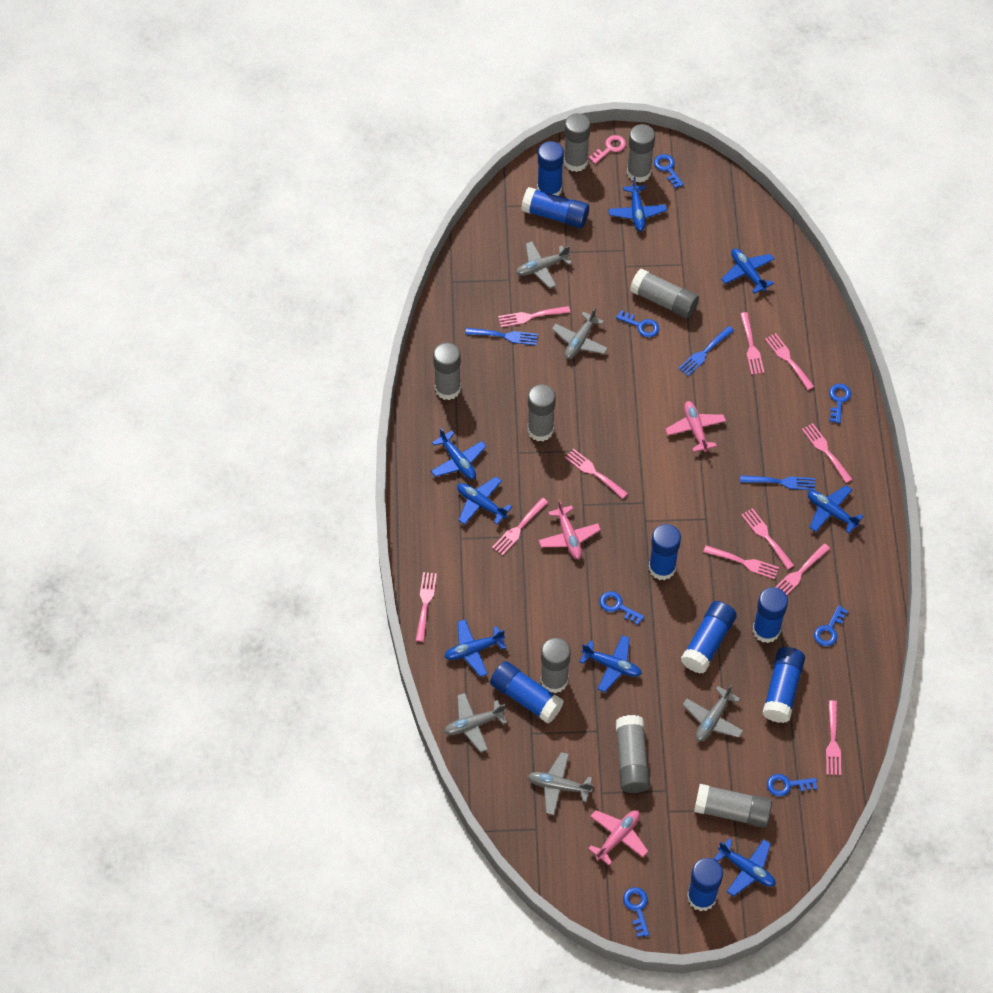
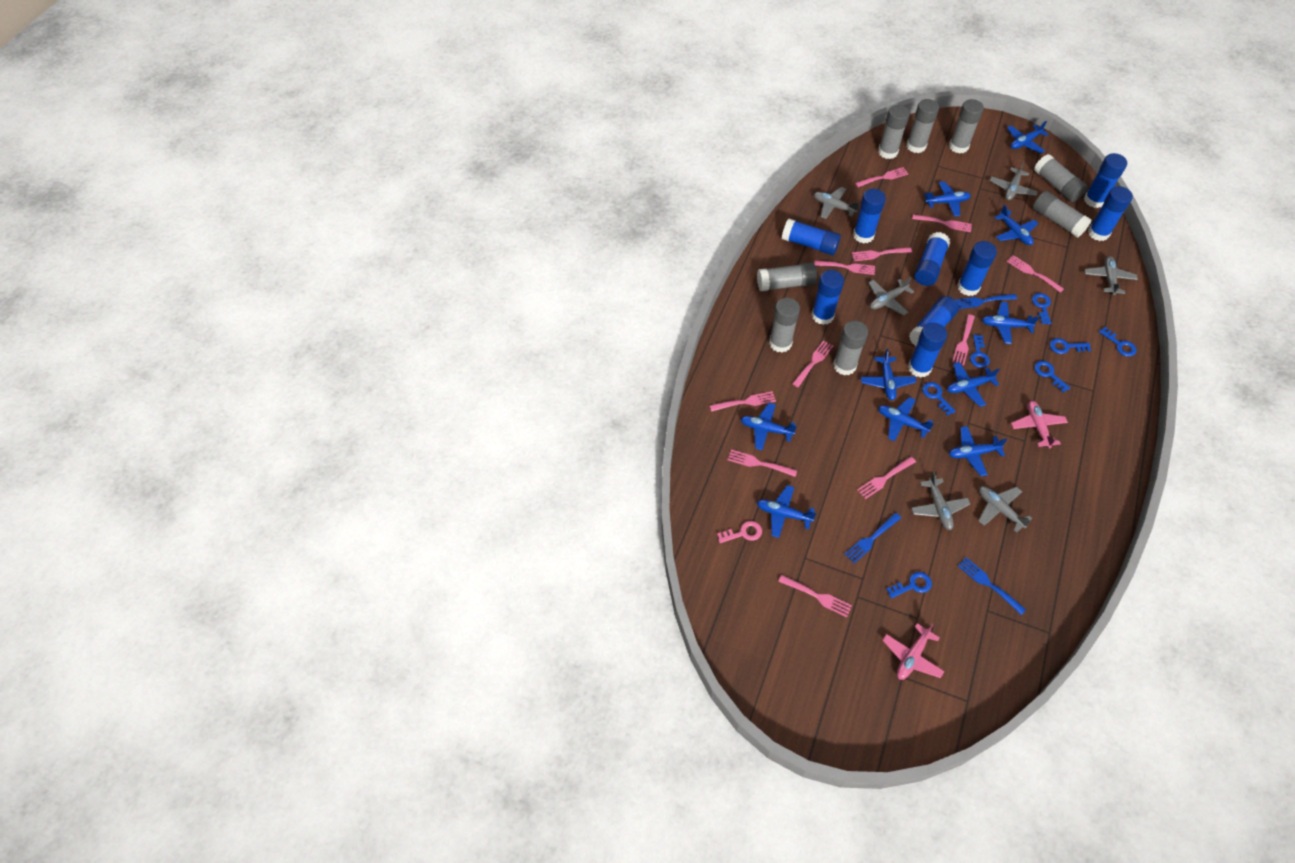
blue glue stick: [490,661,564,723] [521,187,589,228] [537,141,564,196] [649,524,681,580] [681,601,737,673] [687,858,723,911] [753,587,788,643] [763,647,805,723] = 8 -> [782,219,841,255] [812,270,844,325] [853,189,886,243] [908,323,947,378] [909,296,959,346] [914,232,950,286] [957,241,997,296] [1084,153,1127,208] [1088,186,1133,241] = 9
blue plane: [431,428,486,479] [444,619,506,677] [457,477,512,525] [580,635,642,692] [608,177,667,231] [714,838,775,897] [721,248,774,294] [808,485,864,533] = 8 -> [741,403,797,450] [757,485,816,538] [861,349,916,400] [878,397,934,441] [924,181,971,217] [947,362,1000,407] [949,426,1007,476] [982,302,1039,344] [994,205,1038,245] [1007,121,1049,154] = 10
grey plane: [444,693,507,752] [516,241,572,288] [528,752,593,815] [552,308,608,359] [682,684,743,741] = 5 -> [814,187,860,219] [868,277,914,316] [911,472,970,530] [978,486,1032,533] [989,161,1038,200] [1085,256,1138,295] = 6
pink plane: [539,500,601,559] [588,810,648,865] [665,401,726,452] = 3 -> [882,623,945,680] [1011,401,1068,448] = 2

